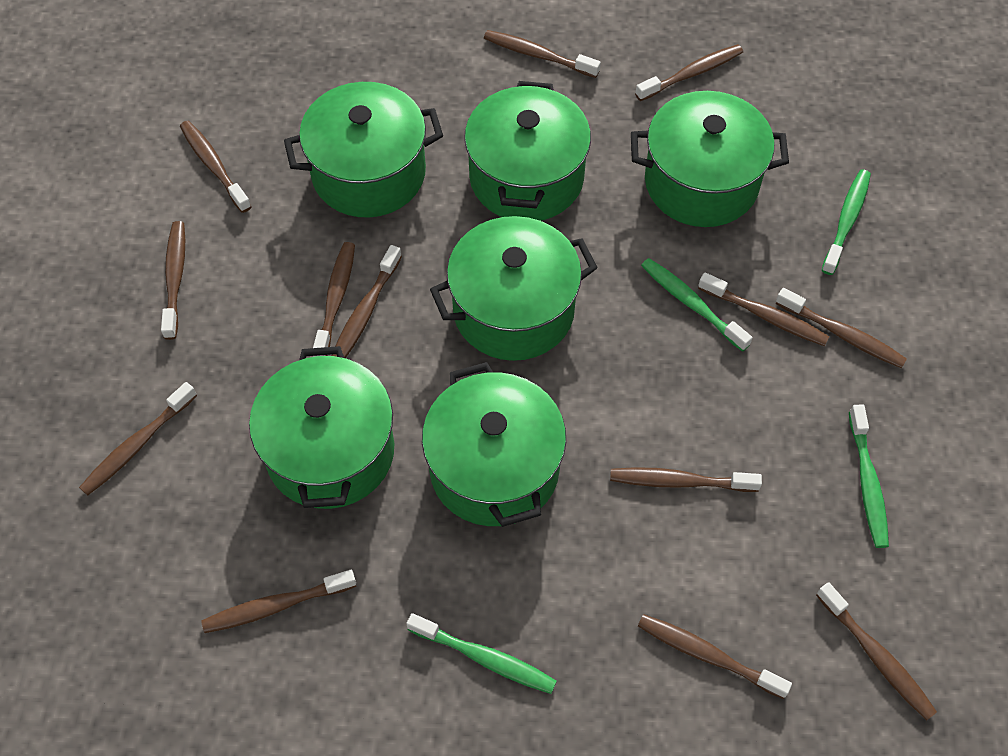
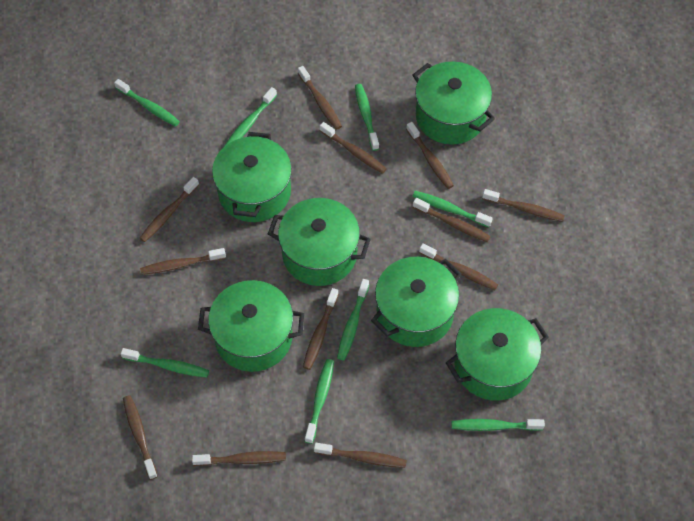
brown toothbrush: [79,382,197,496] [161,221,185,340] [180,121,252,213] [201,570,356,633] [313,242,355,357] [332,245,402,358] [484,30,601,78] [610,467,762,492] [635,44,743,101] [638,614,792,699] [698,272,830,346] [775,288,907,368] [816,582,937,720] = 13 -> [123,395,158,480] [140,177,199,242] [140,248,226,275] [192,451,286,466] [298,66,342,130] [303,288,339,370] [314,443,407,468] [320,122,386,174] [406,122,454,189] [413,198,491,242] [419,243,498,290] [482,189,565,222] = 12
green toothbrush: [406,613,557,694] [641,258,752,352] [822,170,871,275] [849,404,889,548] = 4 -> [114,79,180,126] [121,348,209,378] [224,87,277,147] [305,359,334,444] [337,279,369,360] [355,84,379,151] [412,191,493,227] [451,419,545,431] = 8

